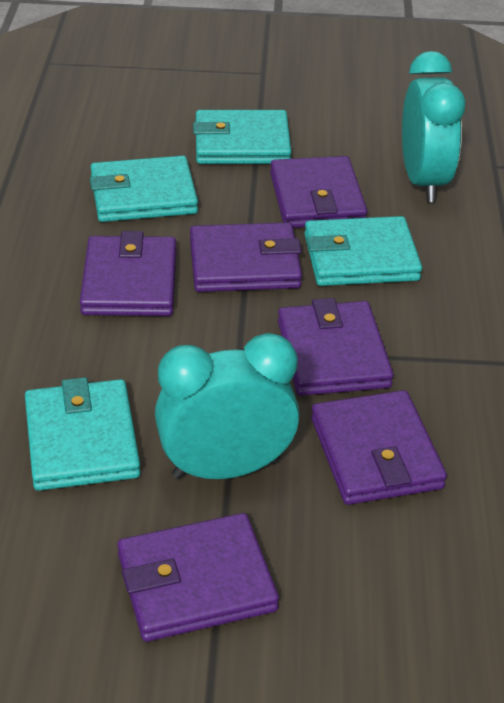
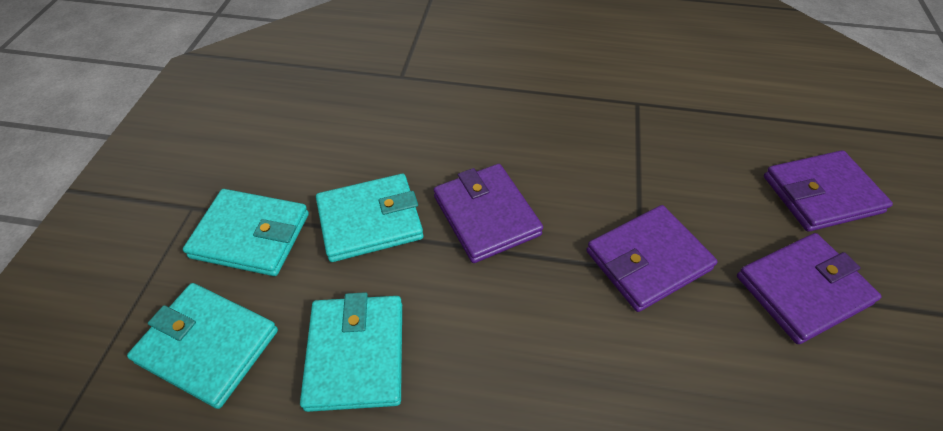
purple wallet: [80,231,176,316] [117,513,279,642] [190,222,302,292] [270,156,367,228] [278,298,393,396] [311,390,447,505] = 6 -> [434,164,543,263] [586,205,718,312] [737,233,882,344] [764,150,893,232] = 4
turquoise clock: [155,333,300,479] [402,51,465,202] = 2 -> none = 0

